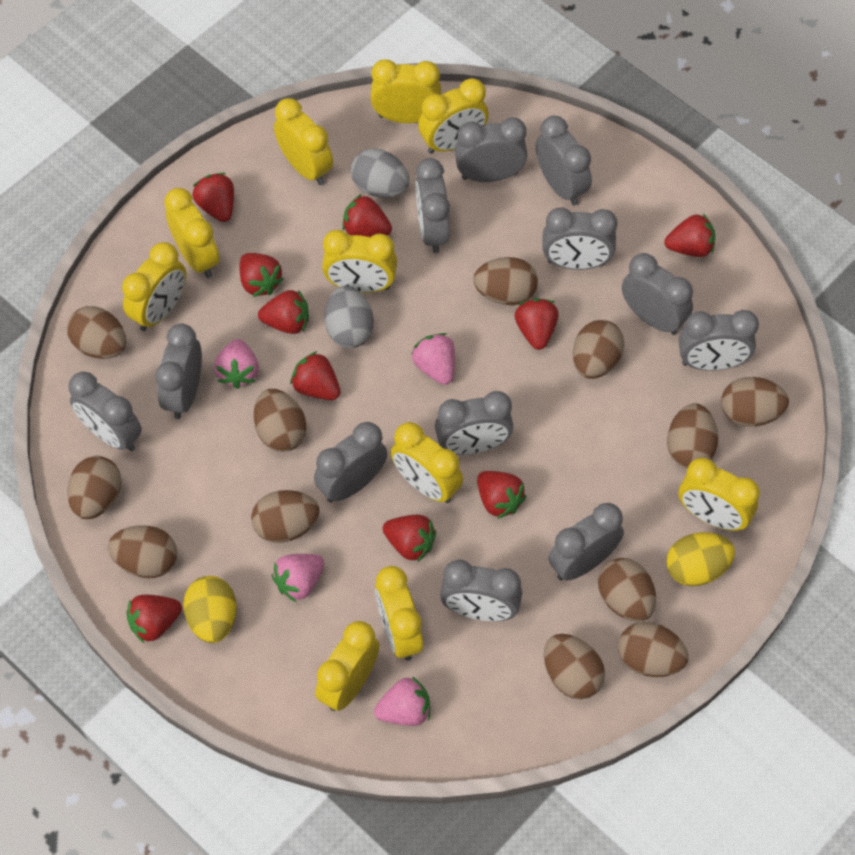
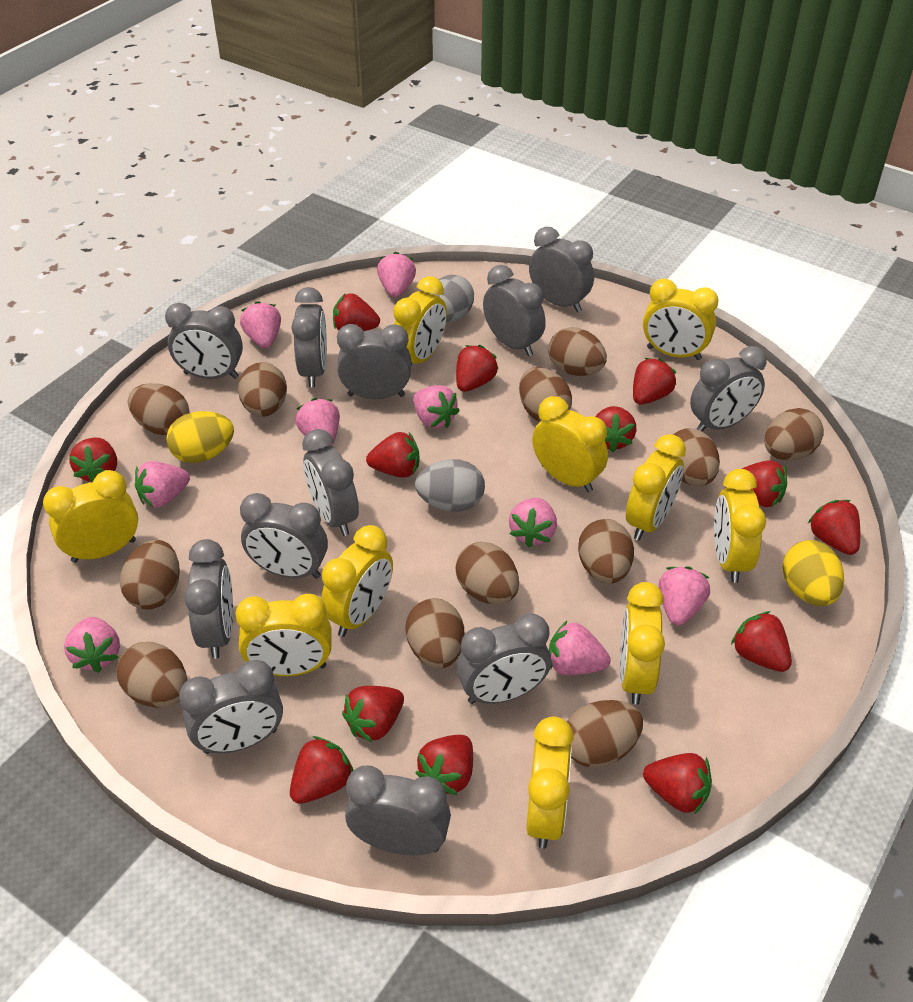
pink strawberry: [214,339,259,389] [272,554,324,602] [374,676,430,726] [411,333,455,385] = 4 -> [64,617,120,673] [135,461,190,508] [240,301,281,348] [295,398,340,445] [377,252,416,297] [413,385,460,428] [509,498,557,547] [549,621,611,675] [659,566,710,625] = 9
red strawberry: [126,595,182,643] [193,173,234,222] [240,253,284,297] [258,290,309,334] [290,351,341,400] [342,194,392,237] [383,515,436,562] [477,471,526,519] [515,298,559,350] [665,213,715,257] = 10 -> [69,437,117,482] [290,736,353,804] [333,293,380,331] [342,686,404,743] [366,432,420,478] [416,735,473,795] [456,345,499,392] [596,406,637,452] [633,358,676,405] [643,753,712,815] [731,611,792,672] [742,460,787,507] [808,500,860,555] = 13

